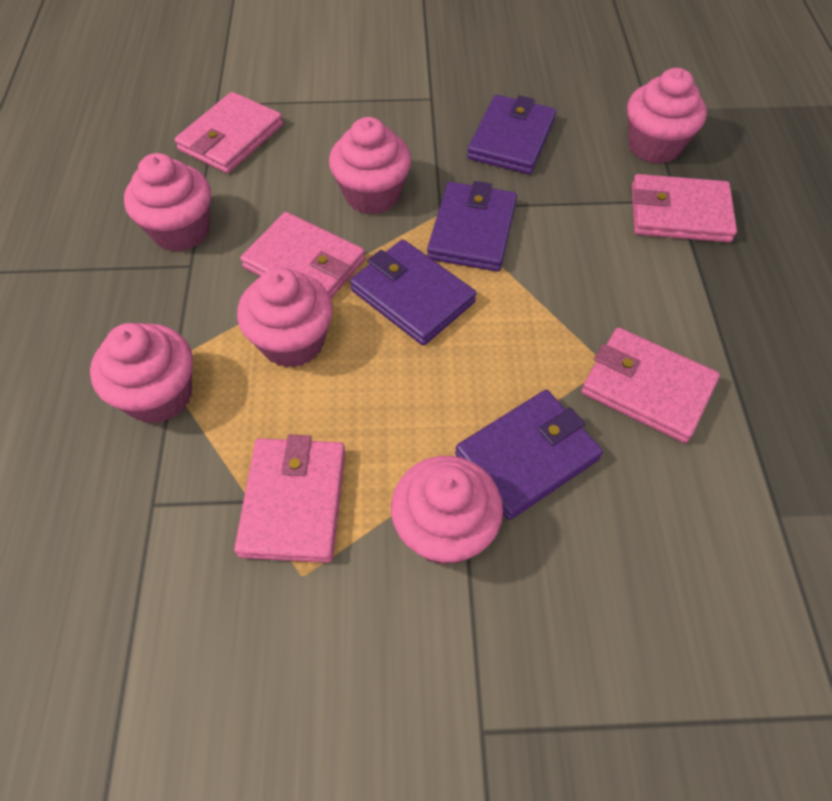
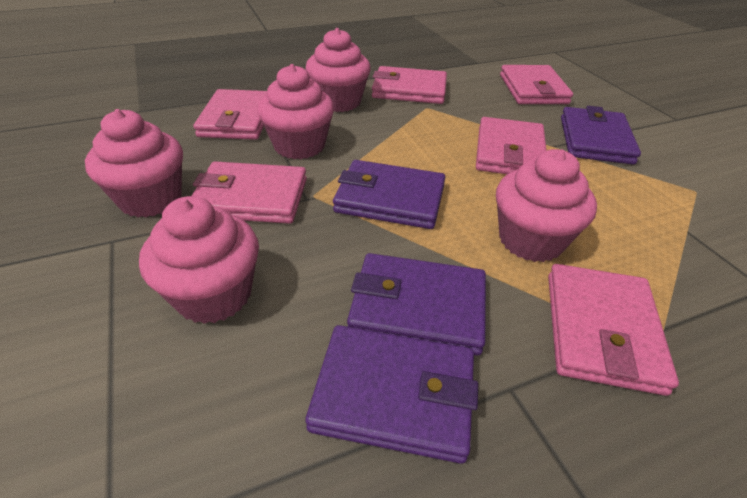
pink cupcake: [90,323,193,424] [124,153,211,252] [237,267,333,368] [329,117,411,215] [391,456,503,565] [627,68,707,164] = 6 -> [85,109,183,218] [139,196,259,324] [257,64,334,159] [305,28,371,112] [496,149,597,262] = 5
pink wallet: [175,92,283,174] [234,435,346,563] [240,212,365,299] [581,327,720,443] [632,174,737,243] = 5 -> [192,161,307,224] [193,89,267,140] [372,66,447,104] [476,117,547,174] [500,65,573,104] [548,264,679,396] = 6

